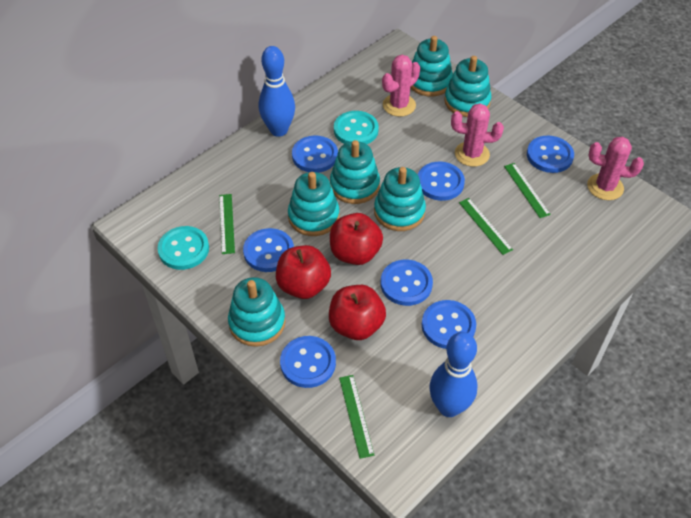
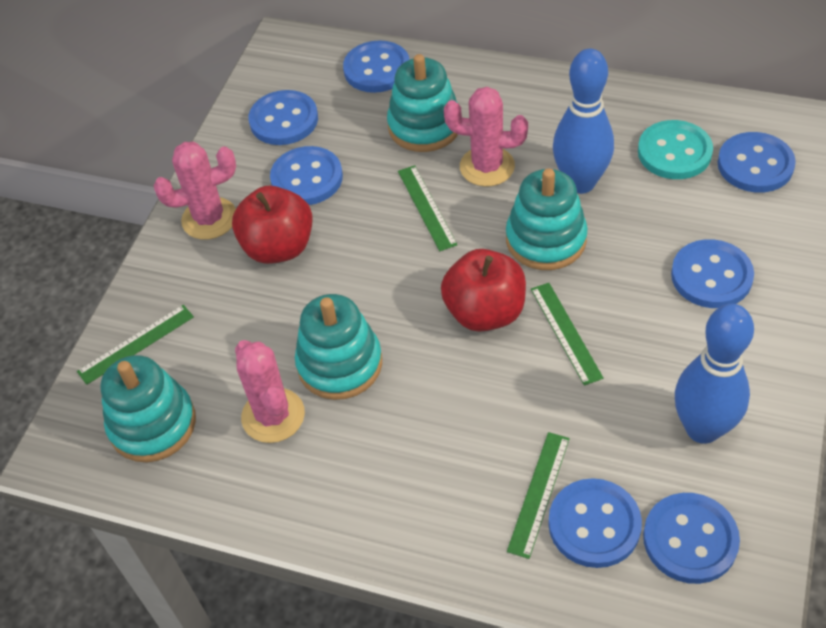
red apple: [276,245,331,299] [329,285,386,340] [330,213,383,265] = 3 -> [232,186,313,264] [441,249,526,332] = 2
turquoise button: [157,226,209,270] [334,111,379,144] = 2 -> [638,120,713,179] = 1
turquoise stacking toy: [228,277,286,347] [288,172,340,236] [330,140,380,204] [374,167,426,231] [410,36,453,97] [444,56,491,117] = 6 -> [100,355,196,462] [295,294,382,400] [387,54,458,152] [506,169,588,270] = 4

